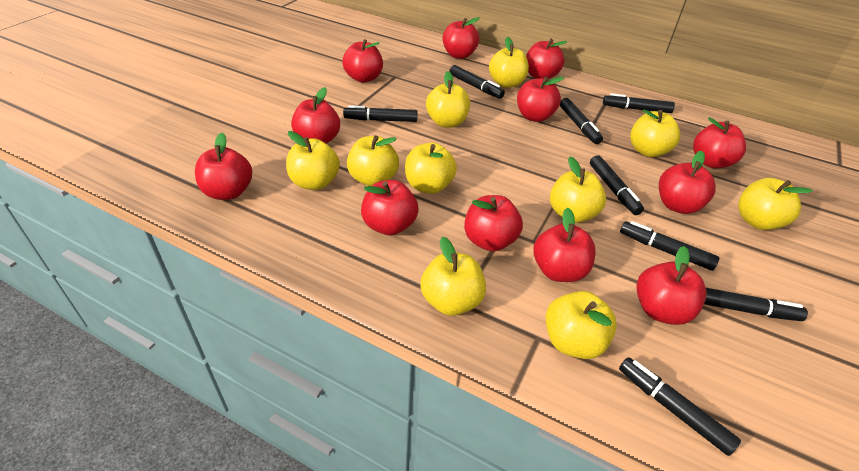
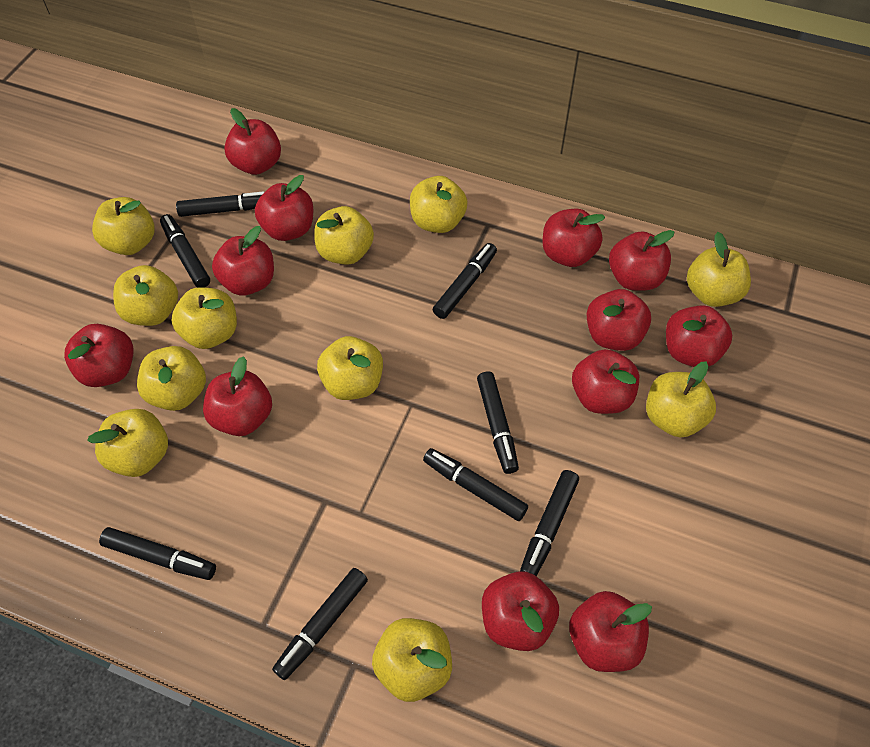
yellow apple: [286,131,340,190] [347,135,399,186] [405,143,457,194] [420,236,486,316] [426,71,470,128] [489,37,529,88] [546,291,617,359] [550,157,606,223] [630,109,680,157] [738,178,813,230] = 10 -> [87,409,168,477] [92,197,155,255] [113,265,178,326] [137,346,206,411] [171,287,237,349] [314,206,374,265] [317,336,383,400] [372,618,452,702] [410,176,467,233] [646,361,716,438] [687,232,751,307] = 11

